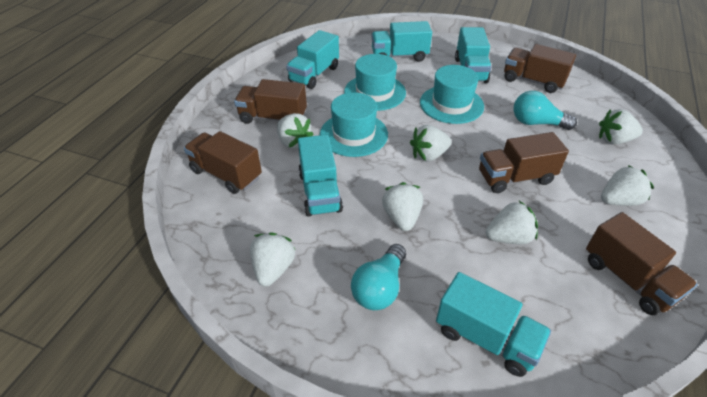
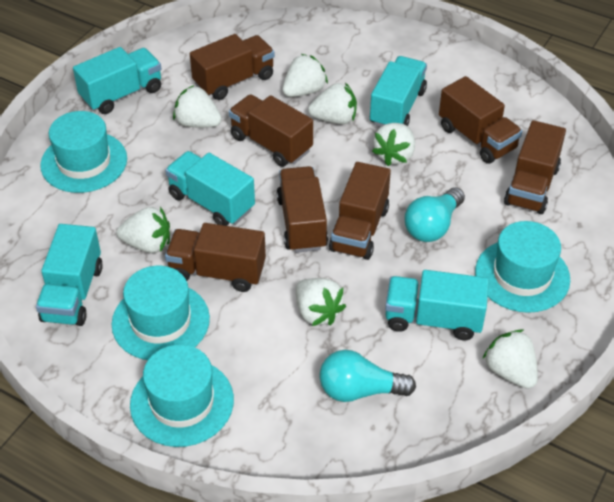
brown truck: [184,131,262,194] [234,79,307,124] [479,132,569,193] [504,44,576,93] [586,212,698,315] = 5 -> [165,223,266,292] [190,34,275,100] [229,94,313,167] [277,166,328,253] [329,162,391,260] [439,76,522,164] [504,120,566,214] = 7
turquoise hat: [320,92,388,157] [344,54,406,111] [420,65,484,124] = 3 -> [40,111,127,193] [112,266,210,360] [130,344,234,447] [475,221,570,313] = 4

